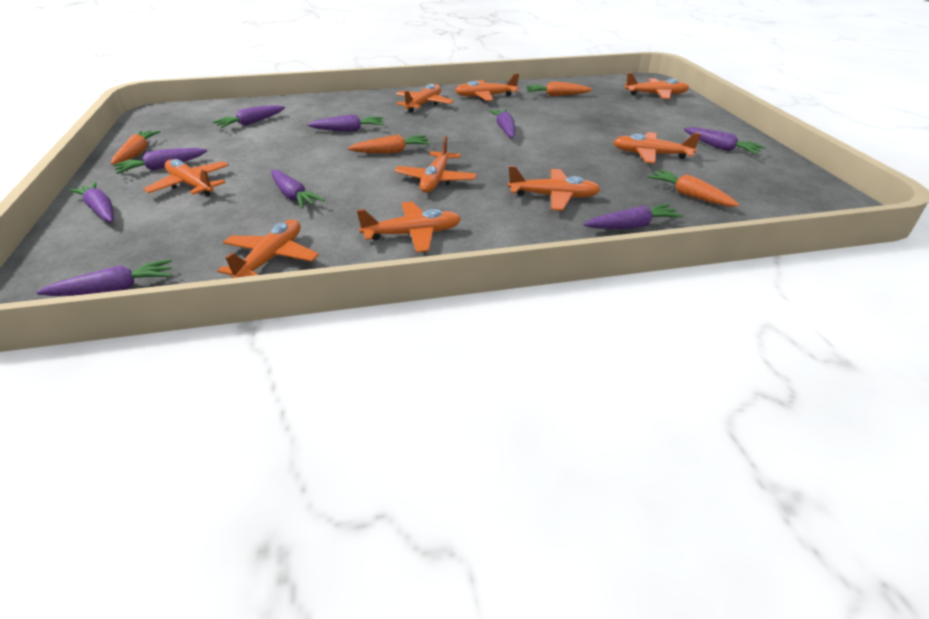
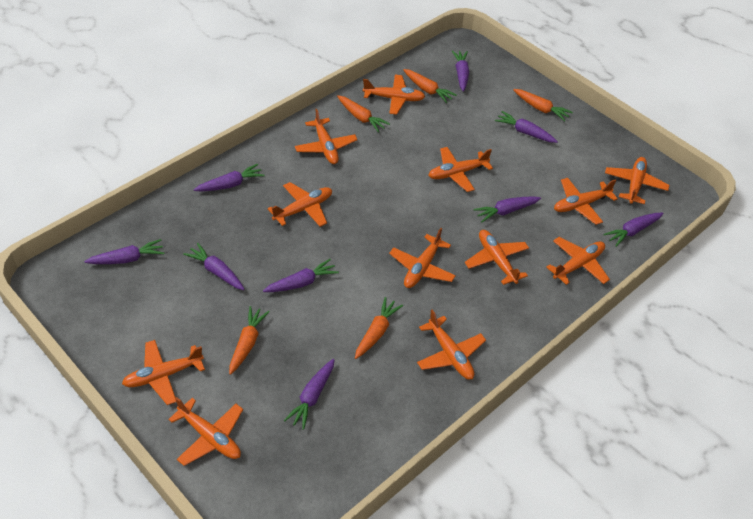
orange carrot: [111,131,161,165] [347,135,430,153] [526,82,592,96] [647,169,739,207] = 4 -> [229,306,270,375] [337,95,390,133] [355,297,403,359] [403,69,457,103] [513,89,573,121] = 5
orange plane: [144,159,229,196] [217,220,319,278] [357,202,461,253] [394,136,477,193] [396,84,454,112] [455,73,519,101] [508,166,601,210] [613,132,701,164] [625,73,689,99] = 9 -> [122,340,205,405] [168,397,243,466] [268,182,332,227] [295,109,357,164] [363,75,426,115] [389,228,456,288] [417,309,486,380] [428,147,493,192] [465,230,529,285] [546,237,610,285] [554,178,618,225] [605,157,669,204] = 12

